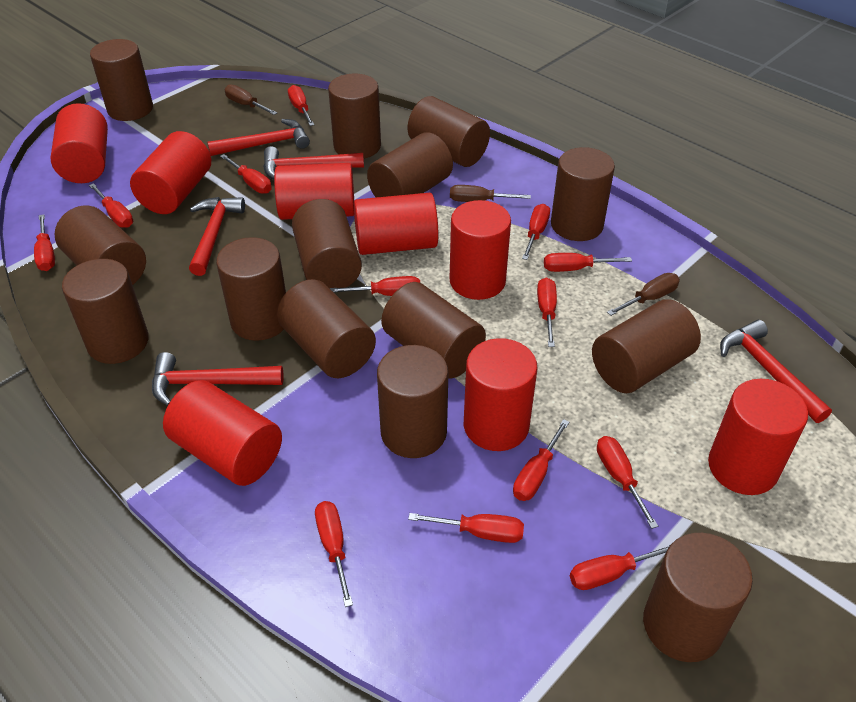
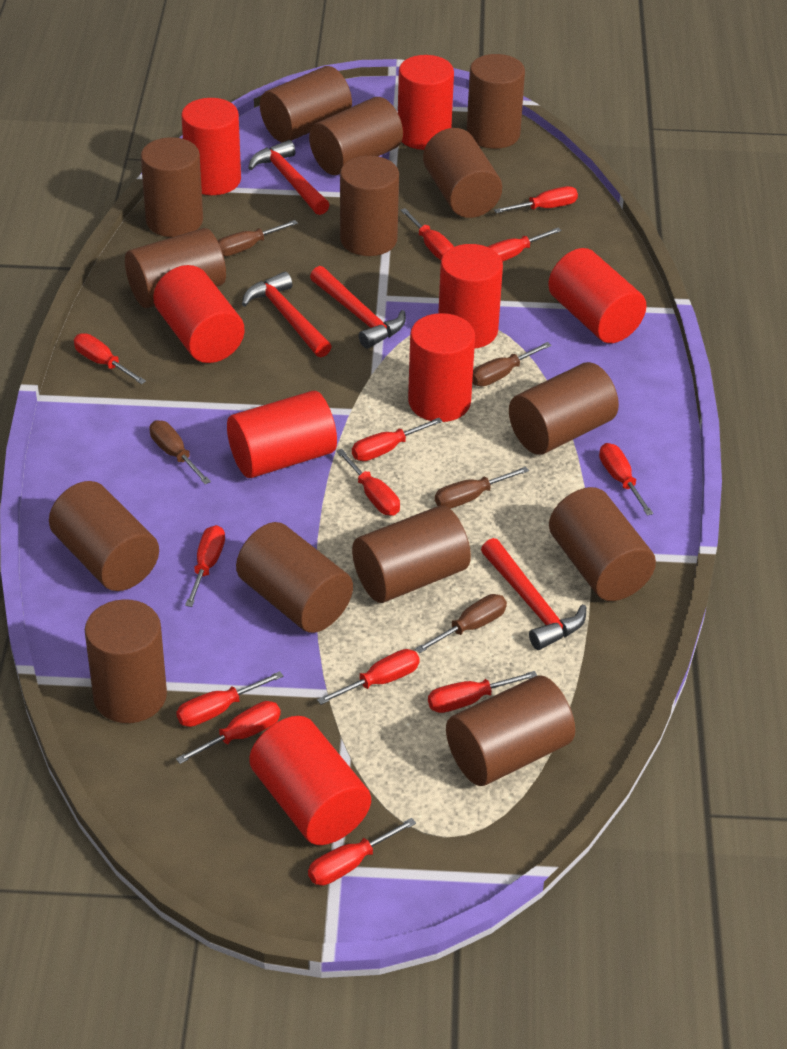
brown screwdriver: [225,84,277,115] [450,185,531,202] [607,273,680,316] = 3 -> [149,420,211,484] [218,220,298,256] [415,594,507,653] [435,466,529,509] [472,342,552,387] = 5
red hammer: [152,352,283,406] [189,197,245,276] [207,119,310,156] [263,146,364,180] [720,320,832,423] = 5 -> [242,272,332,357] [248,140,329,215] [310,266,406,349] [481,538,586,650] = 4

